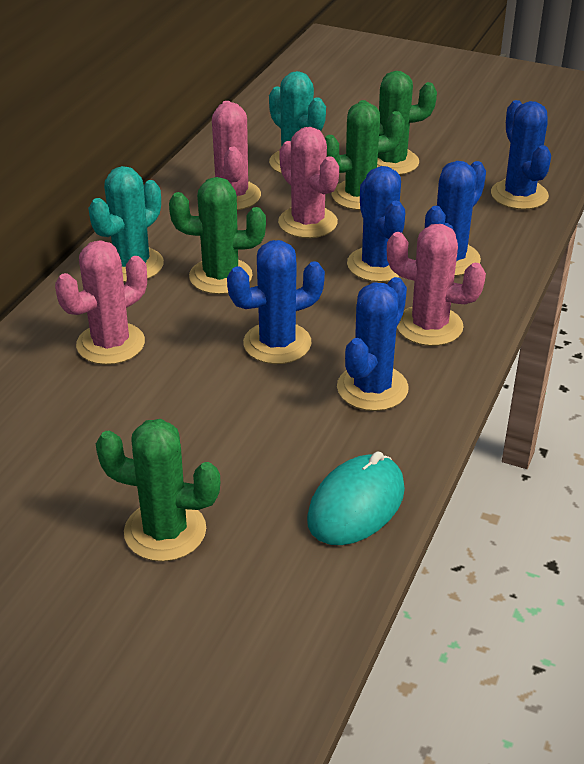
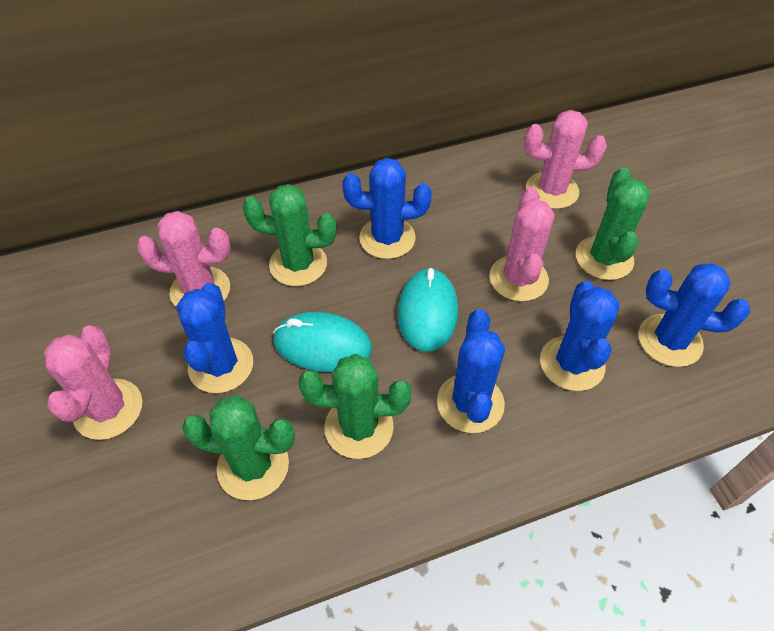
turquoise cactus: [88,166,164,282] [269,71,326,174] = 2 -> none = 0
turquoise mouse: [307,451,405,545] = 1 -> [273,312,372,372] [398,268,458,352] = 2

